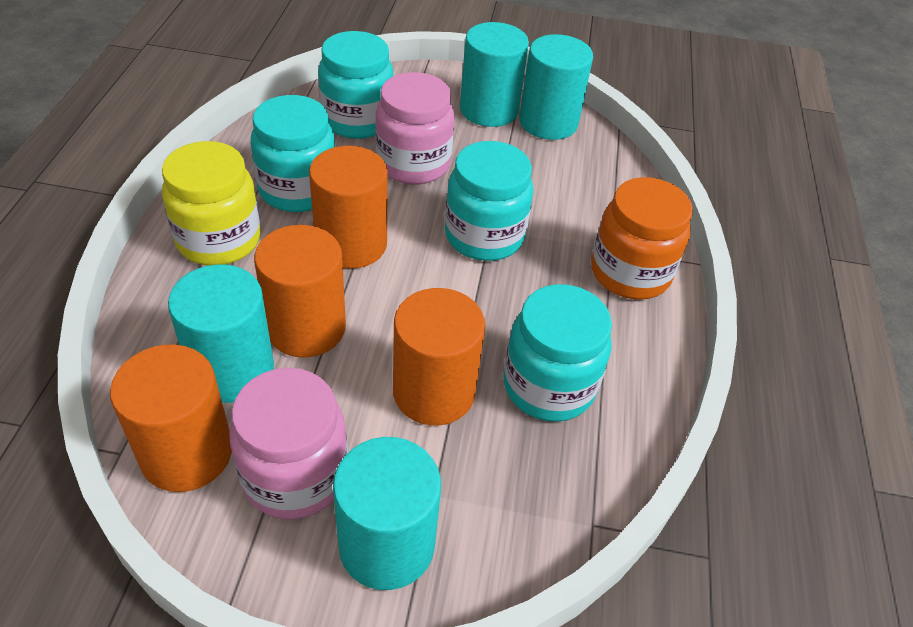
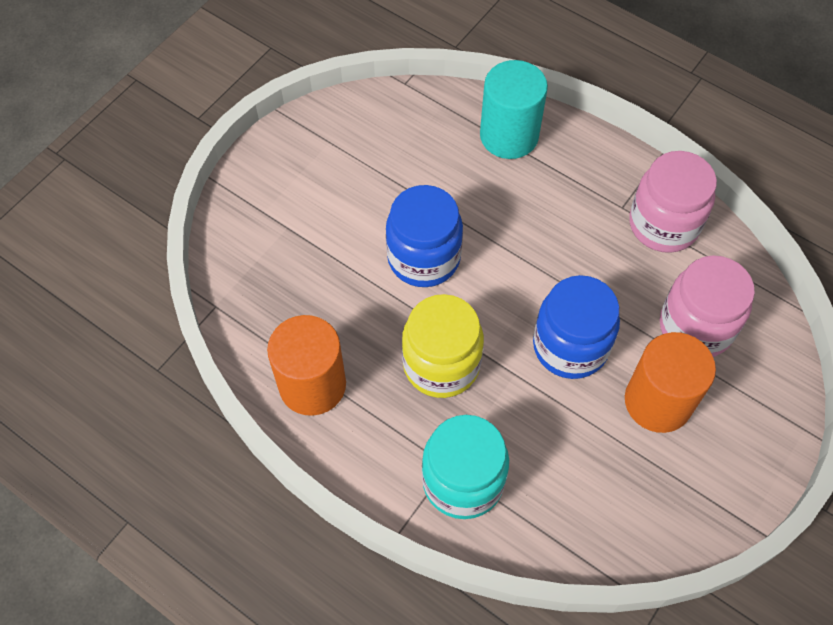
blue jar: none = 0 -> [386,185,463,287] [533,275,620,379] = 2
orange cylinder: [110,345,232,492] [254,225,346,358] [309,146,388,269] [393,288,485,426] = 4 -> [267,315,346,416] [625,332,716,433] = 2
orange jar: [591,177,693,300] = 1 -> none = 0
turquoise cylinder: [168,264,274,403] [333,437,441,590] [460,22,529,127] [519,34,593,140] = 4 -> [480,60,548,159] = 1
turquoise jar: [251,95,335,212] [318,31,393,139] [445,141,533,261] [503,284,612,422] = 4 -> [422,415,509,519] = 1

